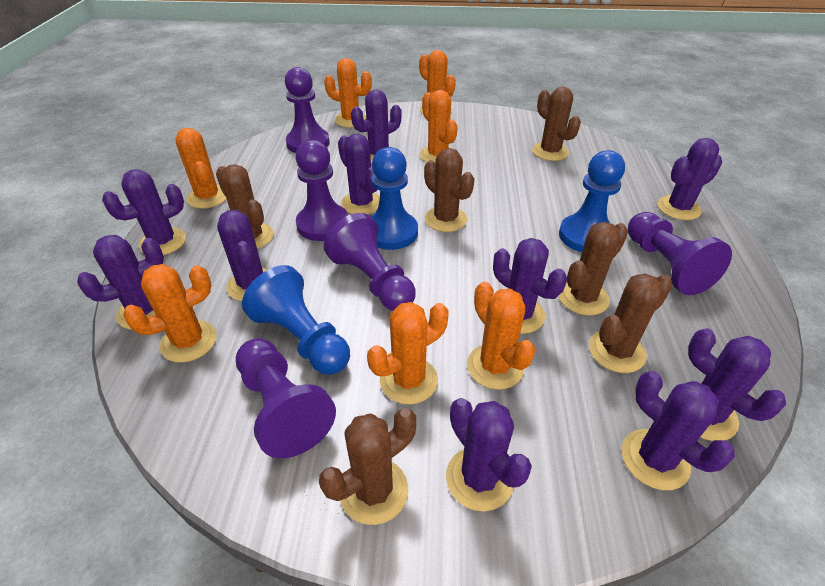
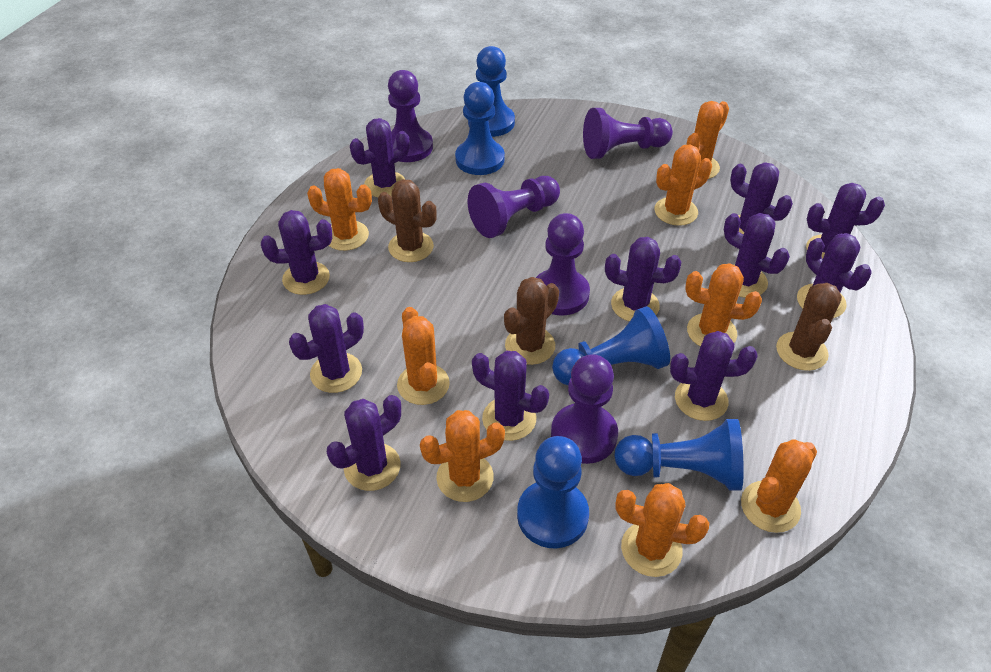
blue pawn: [242,265,350,375] [371,147,418,250] [559,150,625,252] = 3 -> [455,82,505,175] [468,46,515,137] [517,436,589,548] [552,306,670,385] [614,419,744,491] = 5
brown cactus: [216,164,274,249] [319,408,416,525] [424,148,474,232] [532,87,581,161] [559,222,628,316] [589,273,673,373] = 6 -> [378,179,437,262] [504,277,559,365] [776,283,842,371] = 3
orange cactus: [123,264,217,363] [175,128,226,209] [324,58,372,128] [367,302,448,405] [419,50,456,114] [420,90,458,162] [467,282,535,390] = 7 -> [307,168,372,251] [397,307,450,405] [420,410,505,502] [615,483,709,577] [654,145,712,226] [685,263,762,346] [686,101,729,179] [741,439,817,533] = 8
purple cactus: [77,235,164,330] [102,169,186,255] [217,210,268,301] [338,134,380,214] [351,89,402,164] [446,398,532,511] [493,238,567,334] [622,371,735,490] [657,138,722,220] [688,328,786,441] = 10 -> [261,210,332,295] [289,304,364,393] [327,395,401,491] [350,118,410,197] [472,351,549,441] [605,237,681,322] [670,331,758,421] [724,213,790,298] [730,162,793,235] [797,233,872,318] [806,183,885,259] = 11

